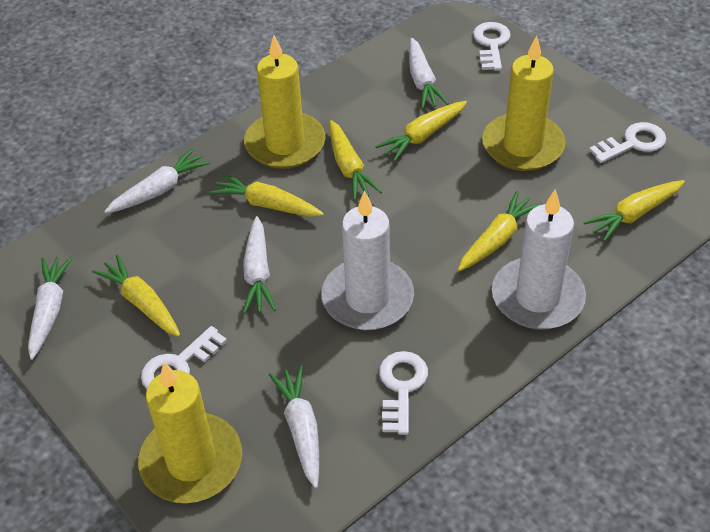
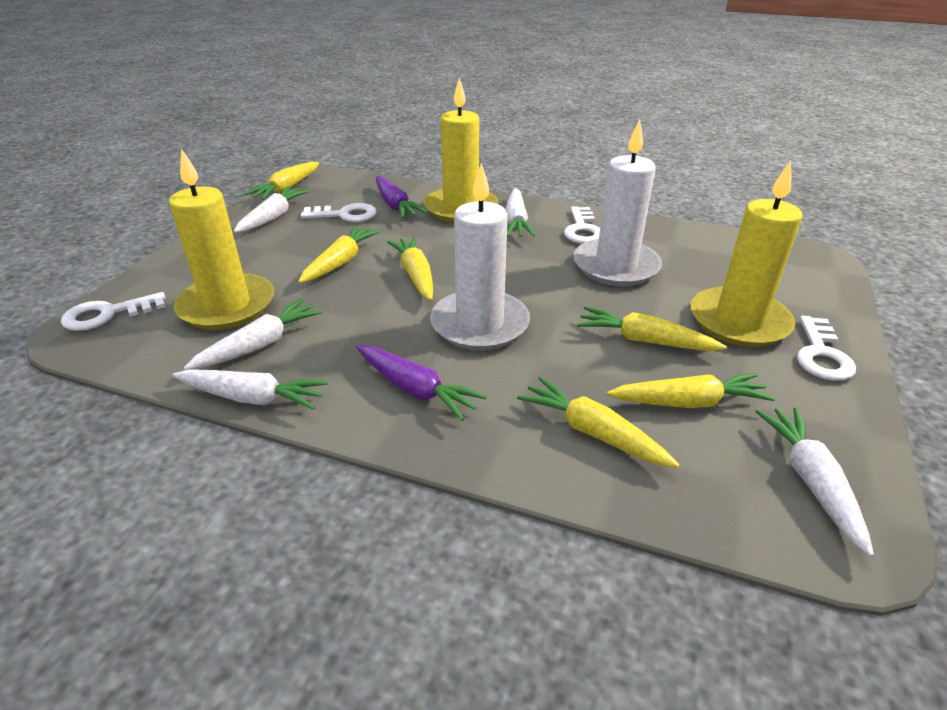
purple carrot: none = 0 -> [356,345,487,421] [376,176,427,218] = 2

